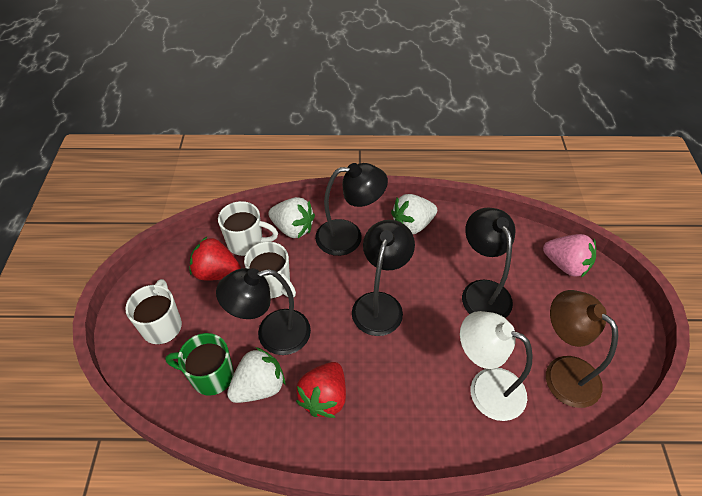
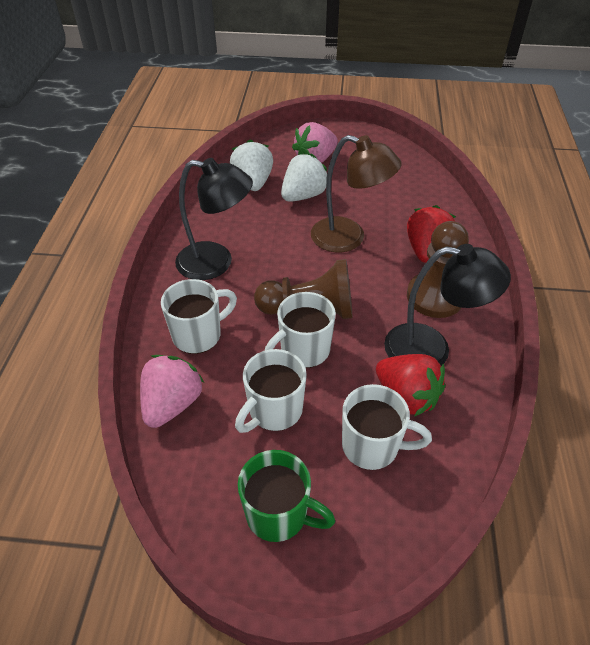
black lamp: [216,268,311,355] [315,163,388,256] [352,220,415,336] [462,207,515,318] = 4 -> [175,158,253,280] [384,244,511,366] = 2
brown pawn: none = 0 -> [254,259,353,319] [407,221,469,318] = 2
pink strawberry: [543,234,596,277] = 1 -> [140,355,204,428] [292,122,338,163] = 2
white lamp: [460,311,533,421] = 1 -> none = 0
white mug: [125,279,182,344] [218,201,278,256] [244,242,296,299] = 3 -> [161,279,237,354] [235,349,307,433] [265,292,336,368] [342,384,432,470] = 4
white strawberry: [227,347,285,403] [268,197,315,238] [391,194,437,234] = 3 -> [230,140,273,191] [281,153,327,202] = 2

